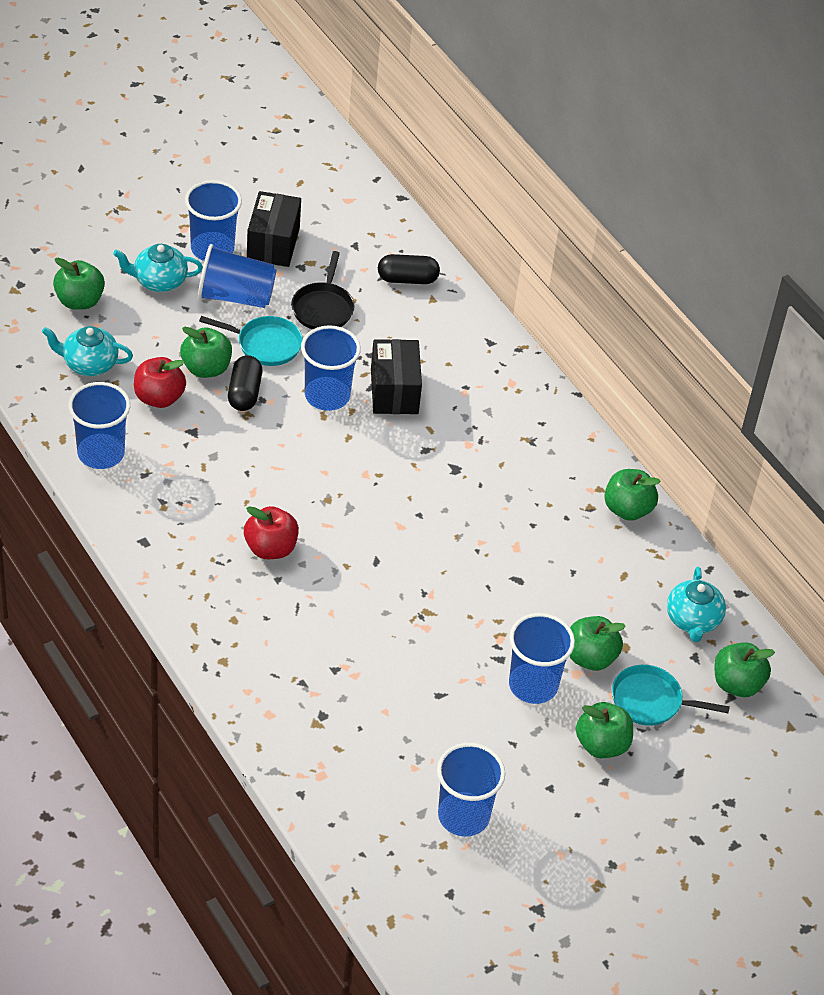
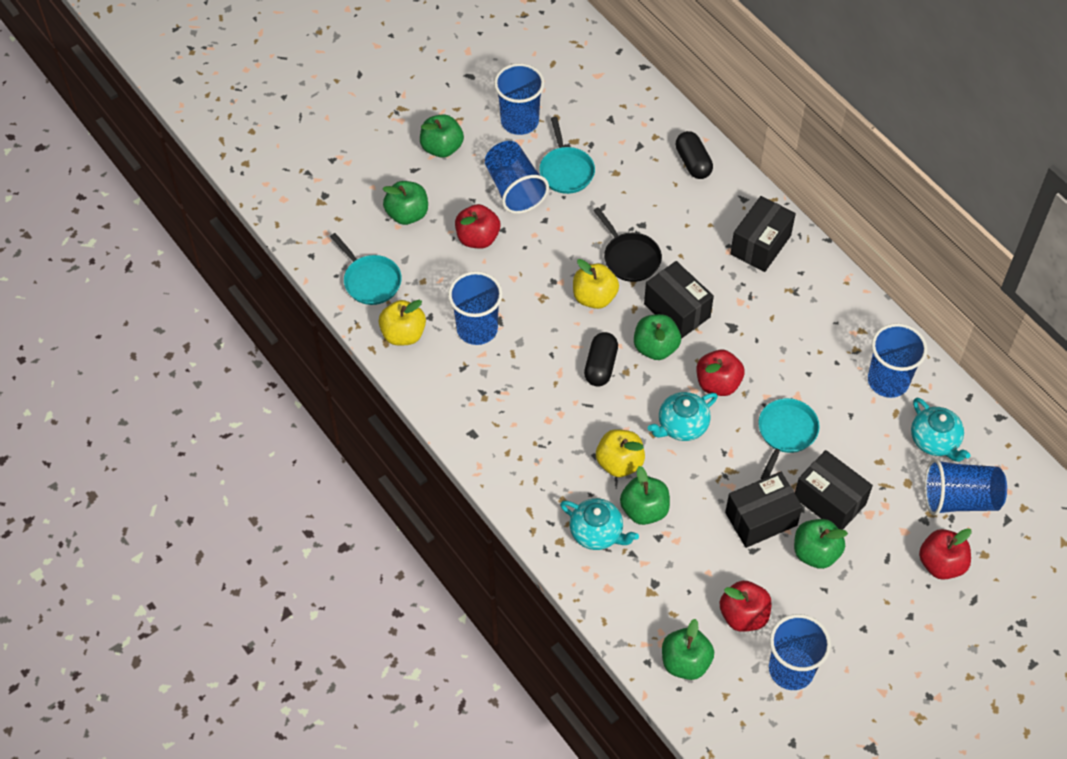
black box: [247,191,301,267] [371,339,422,414] = 2 -> [644,261,714,339] [725,472,803,548] [730,196,796,272] [795,450,873,530] = 4
red apple: [134,357,186,408] [244,506,299,559] = 2 -> [455,204,500,248] [697,350,745,396] [720,581,771,632] [919,528,971,580] = 4
turquoise pan: [199,316,303,366] [612,665,730,726] = 2 -> [330,233,402,305] [539,117,595,194] [758,398,820,480] = 3
yellow apple: none = 0 -> [378,300,426,346] [573,259,619,309] [596,429,645,477] = 3

